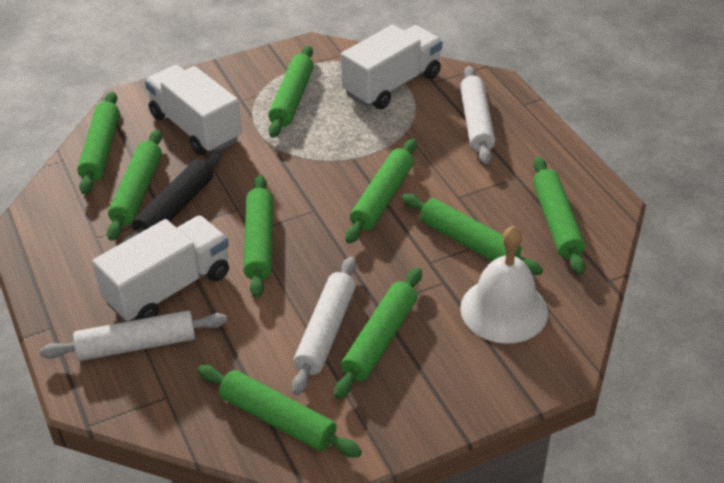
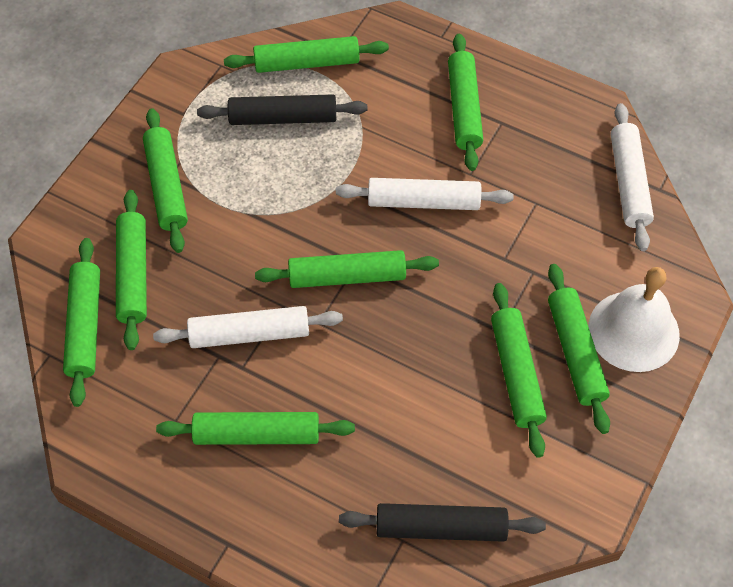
black rolling pin: [122,150,223,243] = 1 -> [197,94,367,125] [339,503,546,542] = 2
white truck: [92,216,229,322] [145,65,242,155] [341,25,442,109] = 3 -> none = 0

